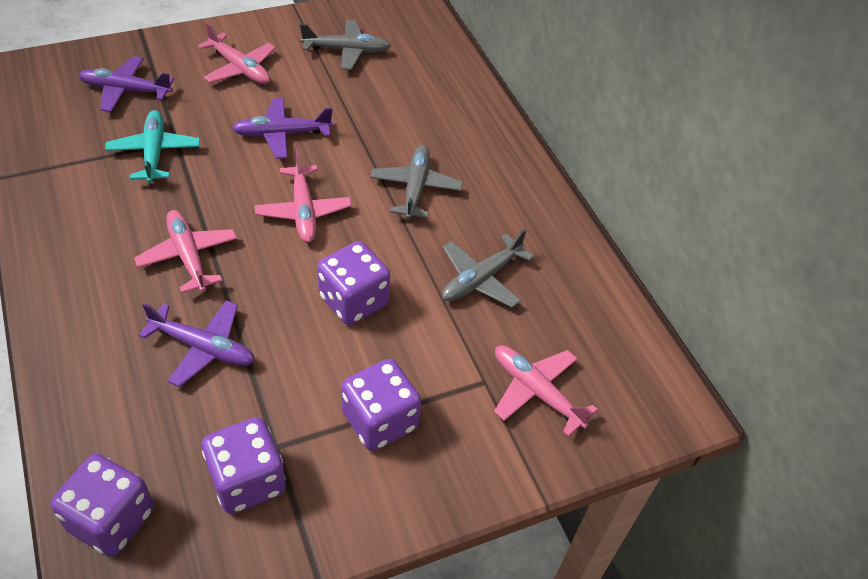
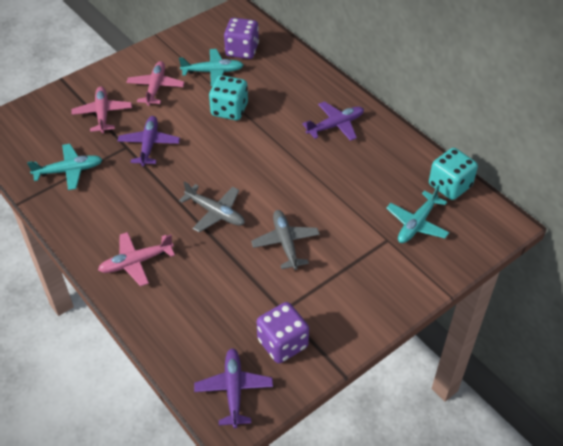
grey plane: [300,20,391,70] [370,145,463,220] [442,229,534,308] = 3 -> [179,181,245,232] [251,210,320,270] = 2
pink plane: [134,210,237,293] [198,23,276,84] [255,150,352,243] [494,346,598,437] = 4 -> [72,86,132,133] [98,232,175,286] [126,61,185,106] = 3
purple dice: [50,454,154,557] [202,417,286,514] [317,241,391,325] [341,359,421,451] = 4 -> [224,18,259,59] [257,302,309,363] = 2
turquoise dice: none = 0 -> [209,75,248,120] [429,148,478,200] = 2
turquoise plane: [105,110,200,183] = 1 -> [27,144,103,190] [179,49,243,87] [386,185,449,243] = 3

